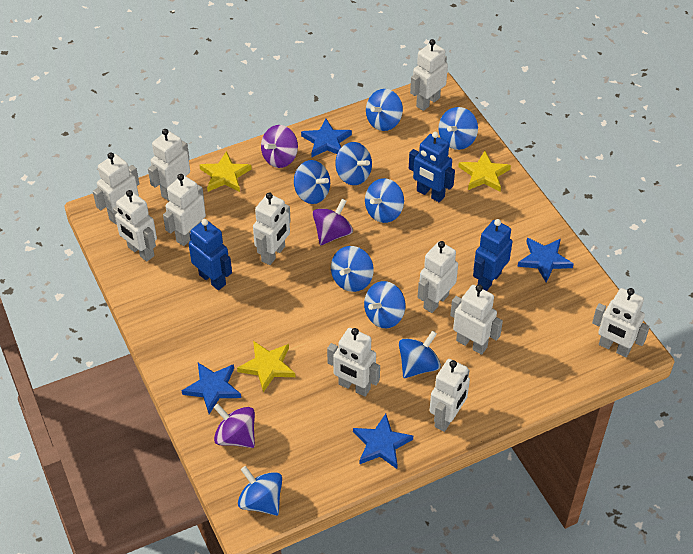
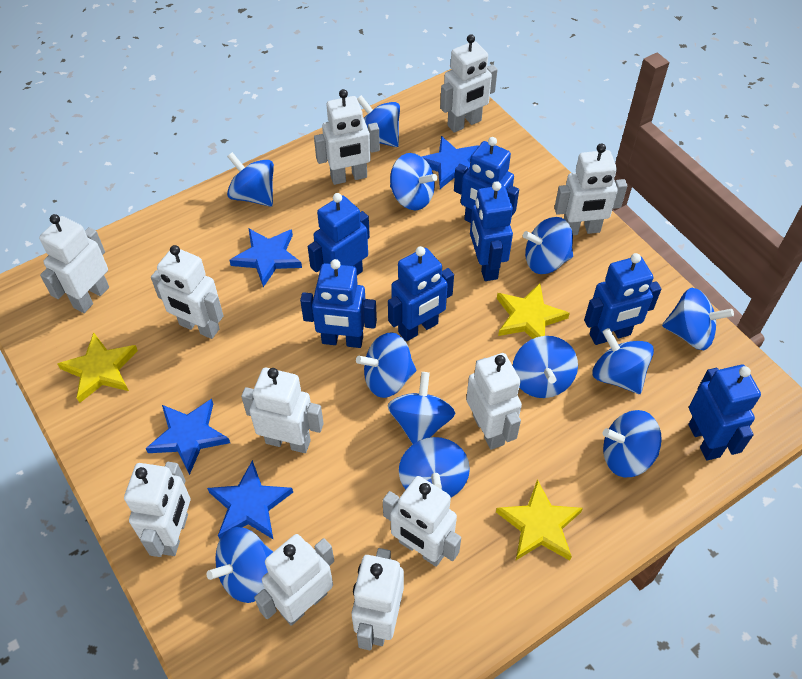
blue robot: [189,219,232,290] [409,132,455,203] [473,219,512,291] = 3 -> [300,259,377,348] [308,193,370,275] [388,246,454,342] [454,137,519,223] [470,181,513,281] [584,253,661,345] [688,365,761,460] = 7
blue spinning top: [238,466,282,516] [294,160,330,204] [331,246,374,292] [335,142,372,185] [364,281,405,328] [365,178,404,223] [366,89,403,131] [399,331,441,378] [438,107,478,150] = 9 -> [207,527,273,603] [227,152,274,207] [356,332,416,398] [357,95,400,147] [388,372,455,444] [390,153,437,211] [399,437,470,497] [513,336,578,398] [523,217,573,274] [592,328,654,394] [603,410,662,477] [662,288,734,350] = 12
purple spinning top: [214,404,255,448] [261,125,298,168] [313,199,353,245] = 3 -> none = 0

